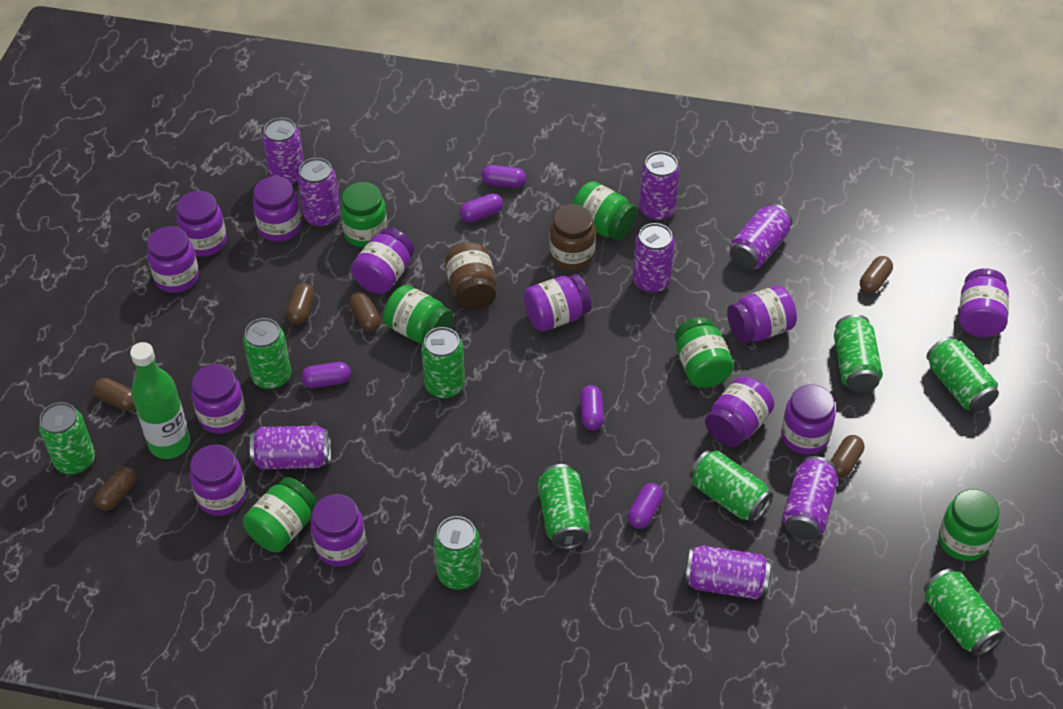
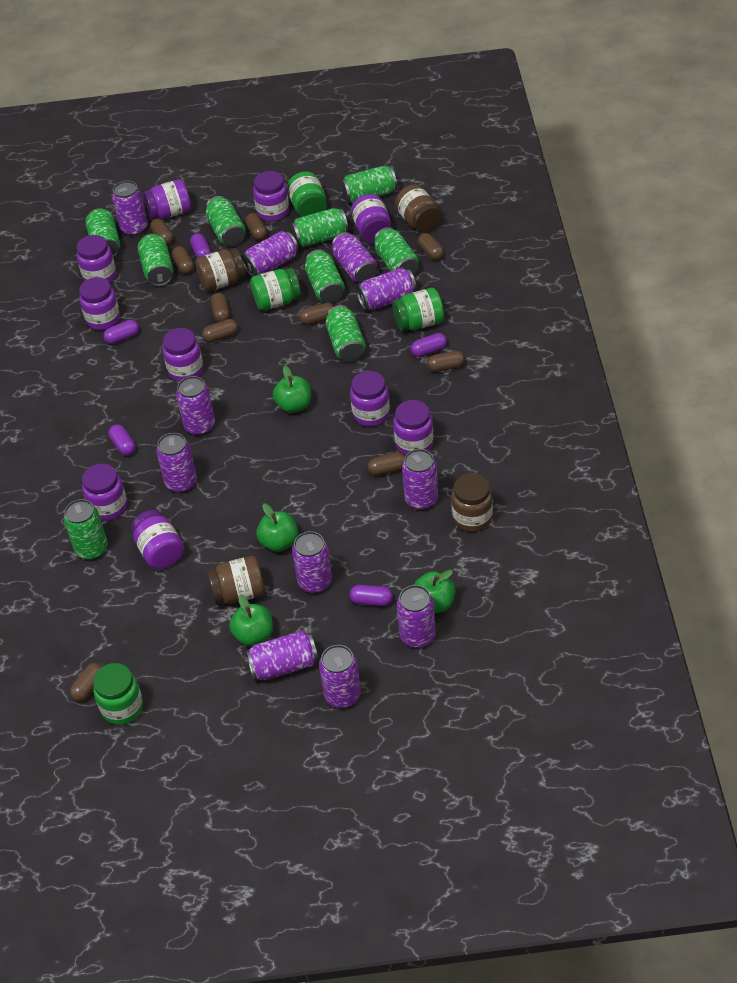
brown capsule: [93,378,135,411] [94,466,137,510] [286,283,315,325] [349,292,381,332] [830,435,864,478] [860,256,893,294] = 6 -> [70,663,103,702] [150,219,174,245] [172,246,194,274] [202,319,238,342] [211,293,230,322] [245,213,267,240] [299,303,334,325] [367,452,405,476] [418,233,444,260] [427,351,465,372] = 10
brown jar: [445,243,496,310] [549,204,596,270] = 2 -> [195,248,246,291] [207,556,265,605] [395,185,441,233] [451,473,493,532] = 4
green apple: none = 0 -> [229,594,273,646] [256,503,298,552] [273,366,311,413] [414,570,456,613] = 4
green bottle: [130,342,190,459] = 1 -> none = 0
green jar: [243,477,317,552] [340,182,387,247] [383,285,453,343] [573,181,637,241] [675,317,734,388] [939,489,999,561] = 6 -> [93,663,143,725] [251,268,301,311] [287,172,327,217] [392,288,444,331] = 4
purple can: [250,426,331,469] [262,118,304,186] [297,158,340,227] [632,223,675,294] [639,151,680,221] [685,545,771,599] [730,203,792,270] [782,456,838,540] = 8 -> [112,180,148,236] [156,433,197,493] [176,376,215,436] [241,231,299,277] [246,631,318,680] [292,531,332,593] [319,645,361,708] [331,232,377,283] [356,268,417,310] [397,585,436,648] [402,449,438,510] = 11
purple jar: [147,226,199,293] [176,191,227,257] [190,445,246,516] [191,364,246,434] [253,176,301,242] [311,494,366,566] [351,228,414,294] [524,274,592,332] [705,376,774,447] [727,285,797,343] [781,384,836,454] [959,268,1009,337] = 12 -> [76,235,116,283] [79,277,120,330] [82,464,127,521] [131,510,184,569] [143,179,191,220] [163,328,203,382] [253,171,289,222] [350,371,390,427] [351,194,392,244] [394,400,434,455] = 10

